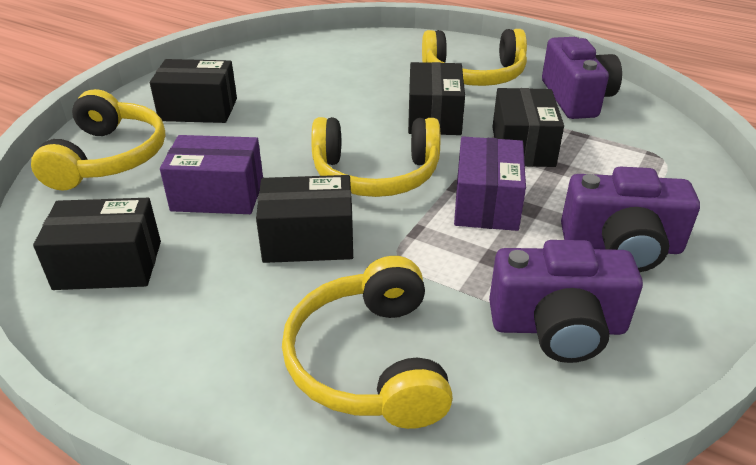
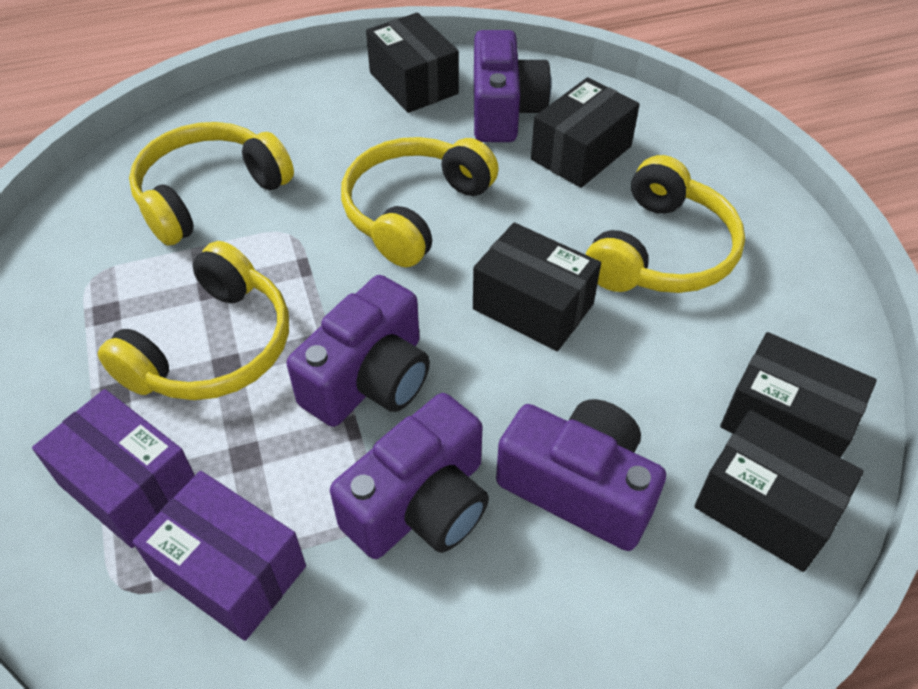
purple camera: [489,240,643,363] [542,37,622,119] [561,167,700,272] = 3 -> [287,275,430,427] [330,393,489,559] [474,30,551,142] [496,399,666,551] = 4

